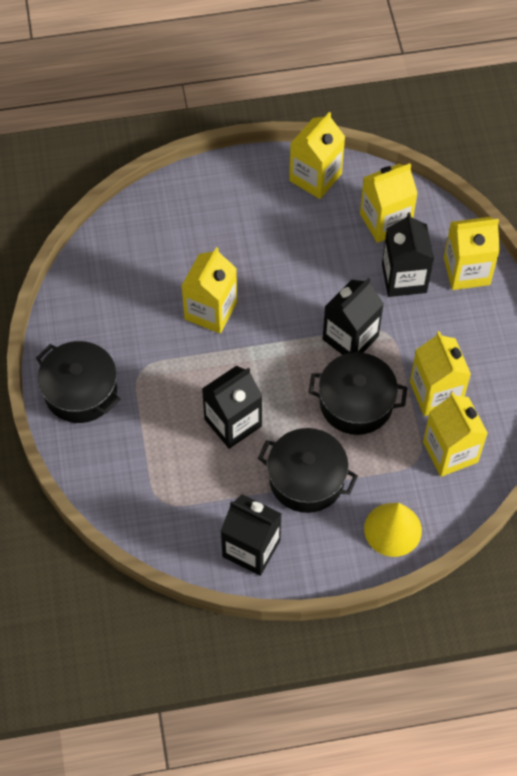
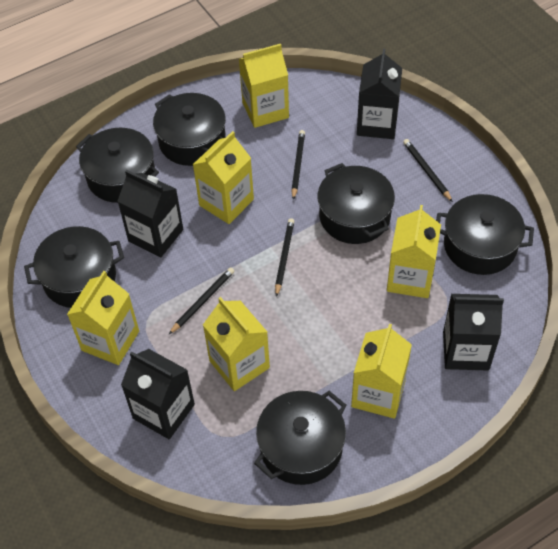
black pencil: none = 0 -> [169,267,234,334] [275,218,294,297] [291,130,305,200] [403,139,453,202] = 4
black pot: [36,341,120,423] [258,428,358,513] [308,352,407,435] = 3 -> [24,226,124,308] [76,128,159,203] [153,93,226,166] [254,391,346,485] [318,163,395,244] [436,194,534,275] = 6
yellow cone: [364,503,422,557] = 1 -> none = 0

